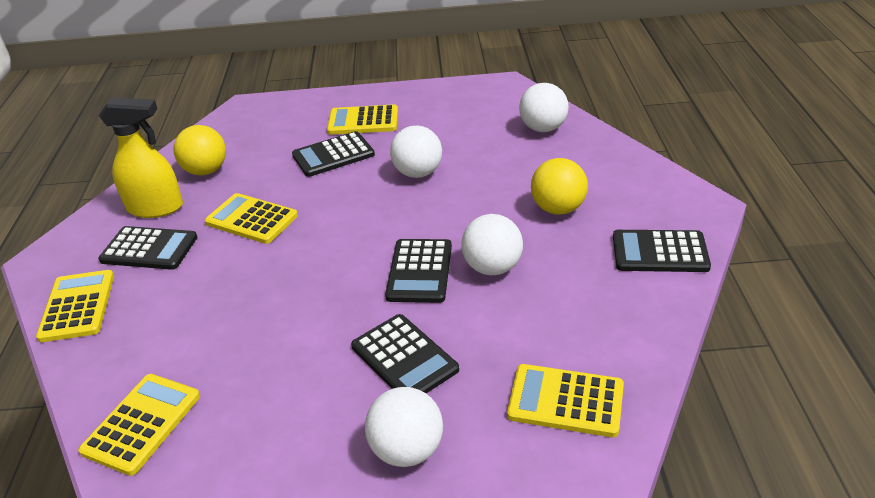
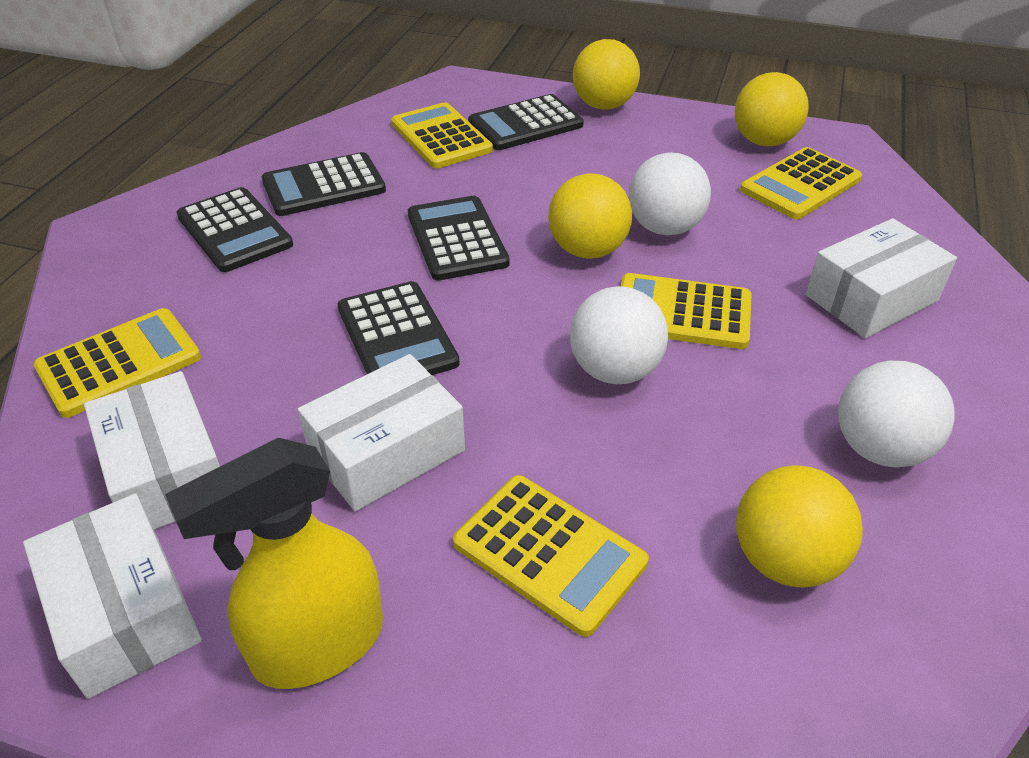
white ball: [365,387,443,467] [390,126,442,178] [461,214,523,275] [519,83,569,132] = 4 -> [570,286,668,384] [629,153,711,235] [838,361,955,468] = 3
white box: none = 0 -> [23,493,202,699] [84,371,220,529] [298,354,465,511] [806,218,957,338] = 4
yellow ball: [174,125,226,176] [531,158,588,215] = 2 -> [548,173,632,259] [573,39,640,110] [735,72,808,146] [736,465,863,588] = 4

